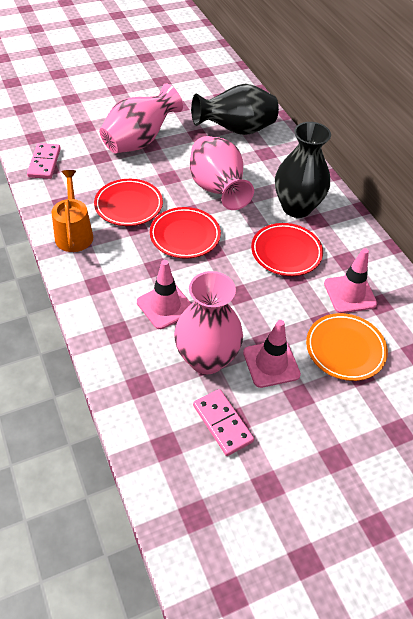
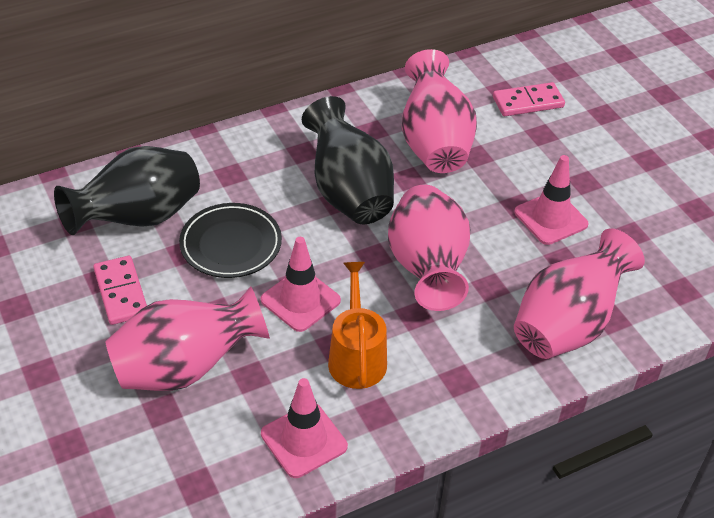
black plate: none = 0 -> [179,203,282,278] = 1
orange plate: [306,313,388,381] = 1 -> none = 0
pink vase: [99,83,183,153] [174,271,243,374] [190,136,254,210] = 3 -> [106,286,270,391] [388,185,470,311] [402,49,477,173] [514,228,645,359] = 4
red plate: [94,179,163,226] [150,207,221,259] [251,223,323,276] = 3 -> none = 0

